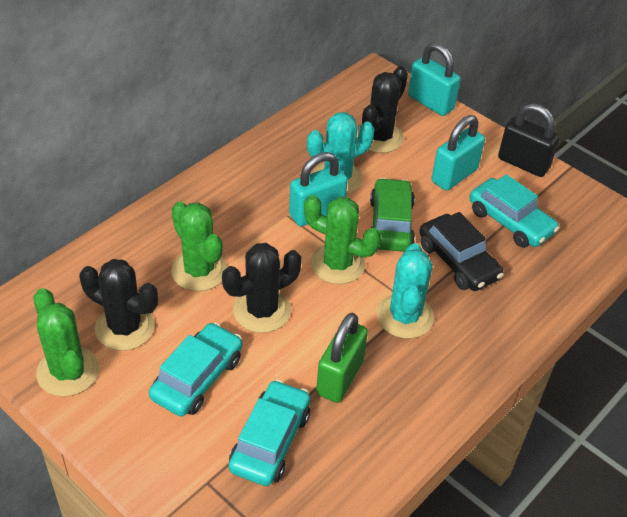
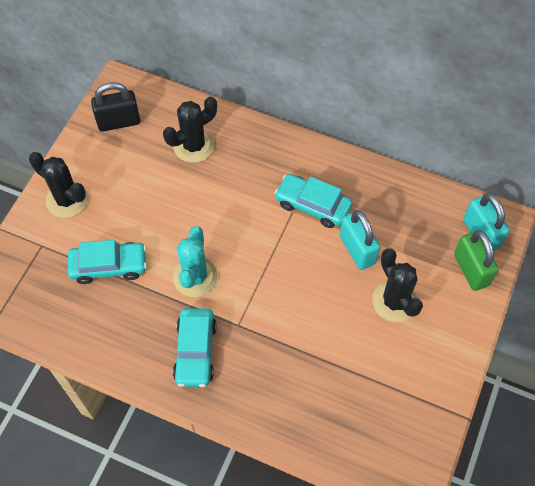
black car: [420,212,504,291] = 1 -> none = 0
green cactus: [34,288,99,397] [171,201,227,291] [304,195,381,284] = 3 -> none = 0
green car: [370,178,415,252] = 1 -> none = 0
turquoise cactus: [307,112,375,195] [377,243,434,339] = 2 -> [173,226,218,297] = 1
turquoise padlock: [289,152,348,226] [408,43,461,116] [432,115,485,191] = 3 -> [340,210,380,270] [463,193,509,251] = 2

